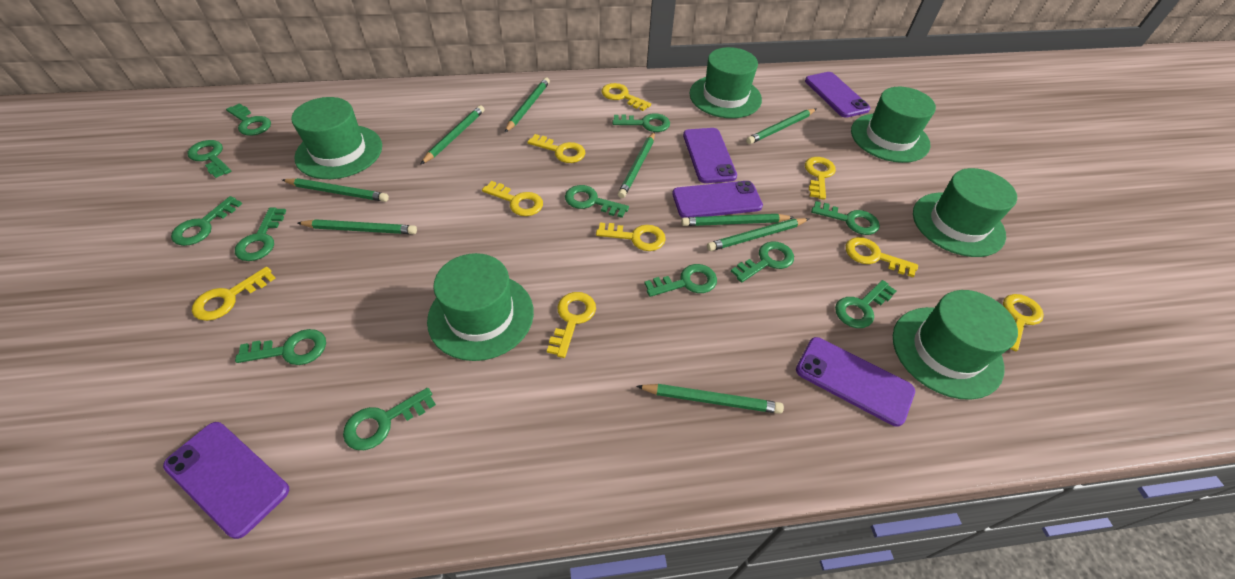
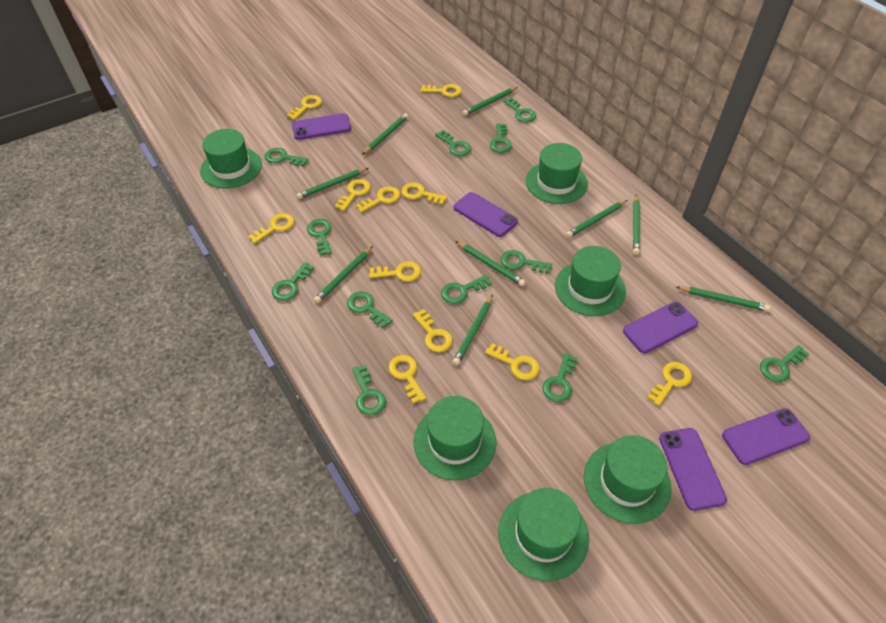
yellow key: [192,267,276,321] [482,181,543,216] [527,134,585,163] [547,292,596,358] [596,223,666,251] [601,83,651,111] [805,157,836,200] [846,237,918,277] [1003,294,1044,351] = 9 -> [248,213,294,244] [287,95,322,120] [335,179,371,211] [356,186,400,213] [369,261,421,282] [388,355,426,404] [401,183,447,205] [413,309,453,352] [421,84,462,97] [485,343,540,380] [647,362,692,406] = 11

